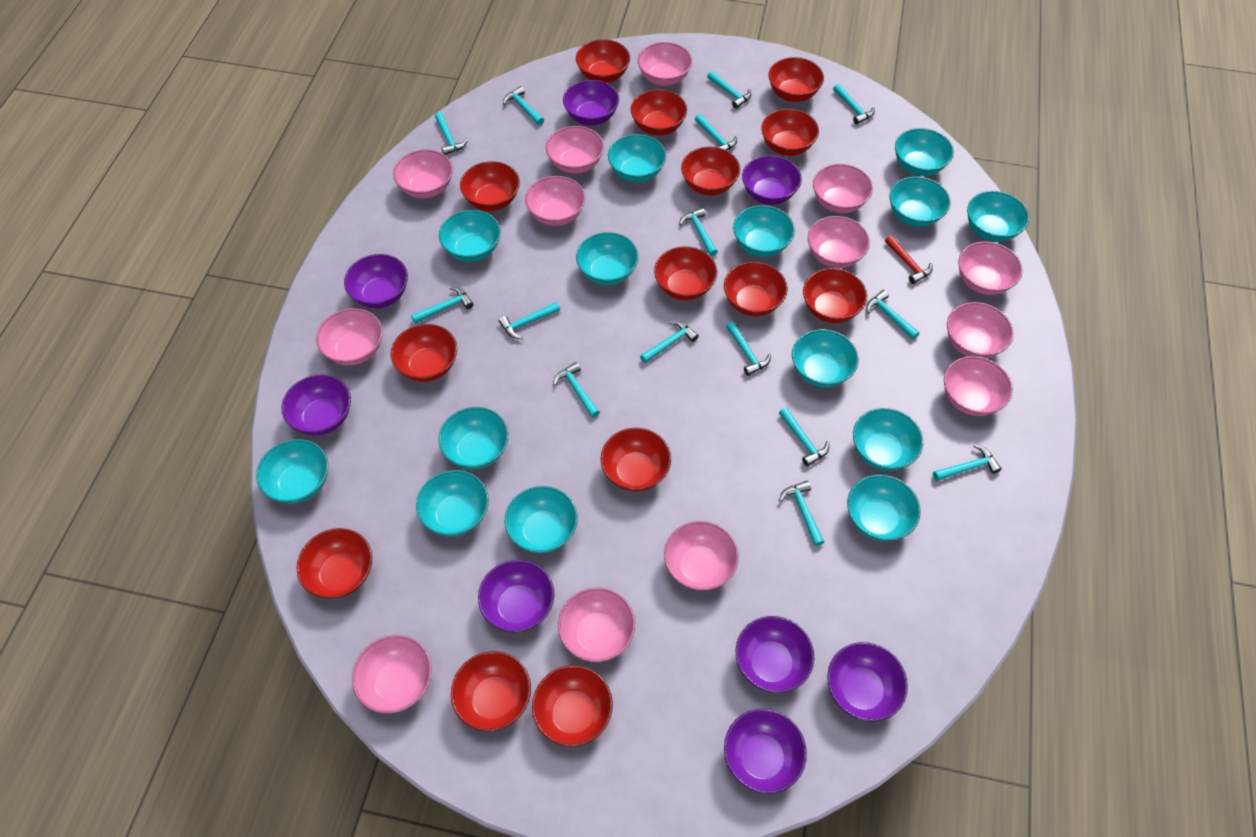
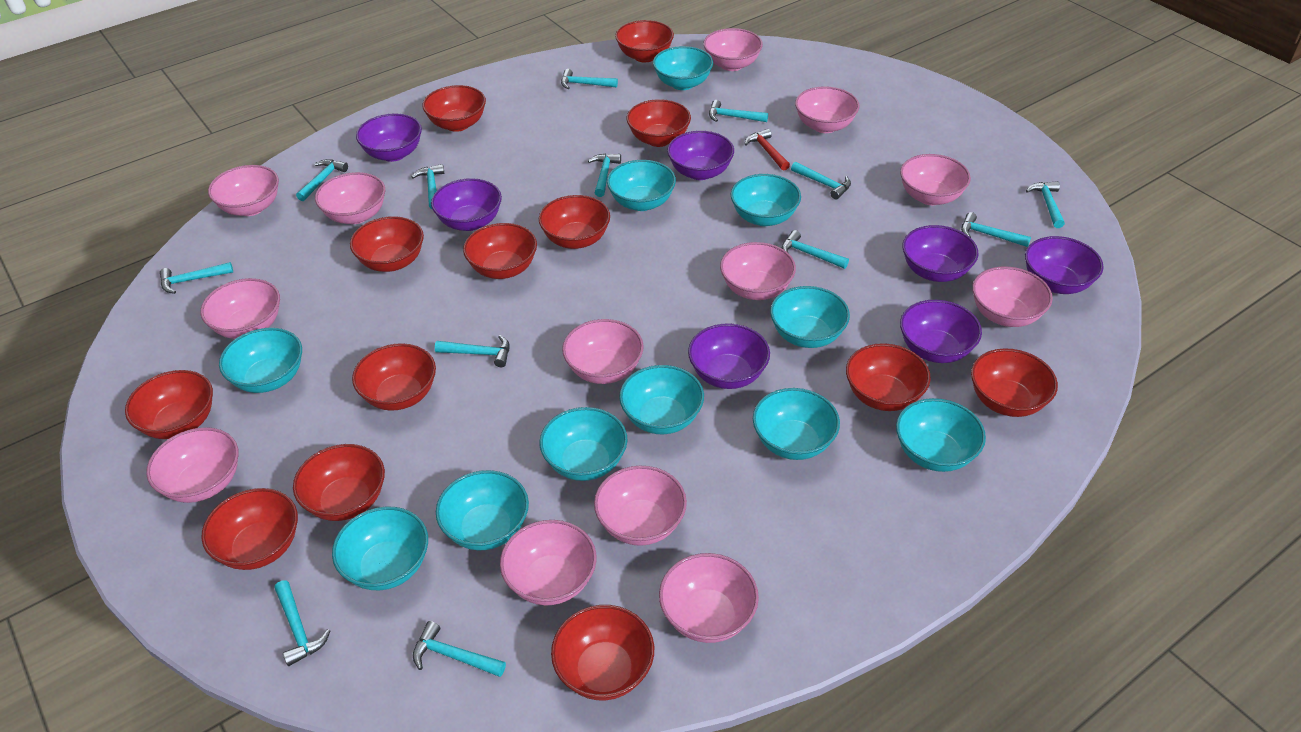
purple bowl: [282,375,351,435] [344,254,408,308] [478,560,554,632] [563,80,619,125] [724,709,807,794] [736,616,814,693] [742,155,802,205] [827,642,908,722] = 8 -> [356,113,422,162] [431,178,502,231] [667,131,734,180] [688,323,770,389] [900,300,982,363] [902,225,978,282] [1025,236,1104,294] = 7
red bowl: [297,528,372,599] [391,324,457,382] [451,651,531,731] [460,161,520,211] [532,665,613,747] [576,39,630,83] [600,428,671,492] [631,89,687,135] [654,246,717,300] [681,147,740,195] [724,262,788,316] [761,109,819,156] [768,57,824,102] [803,268,867,323] = 14 -> [125,370,213,439] [201,488,298,570] [293,444,385,521] [350,216,424,272] [352,343,436,411] [423,85,486,132] [463,223,537,279] [539,195,610,249] [551,605,654,700] [615,20,674,62] [627,99,691,147] [846,343,931,411] [971,348,1058,417] = 13
turquoise bowl: [256,439,329,504] [416,470,489,537] [439,210,501,262] [439,407,509,470] [505,486,578,554] [576,232,639,285] [608,134,666,182] [733,205,795,257] [792,329,859,388] [847,474,921,541] [853,408,923,471] [890,177,950,227] [895,128,954,176] [967,191,1029,242] = 14 -> [219,328,302,393] [332,507,428,590] [436,470,529,550] [540,407,628,481] [607,160,676,211] [619,365,704,434] [653,46,713,90] [731,174,801,226] [753,388,840,460] [770,286,850,348] [896,398,986,472] = 11
turquoise hammer: [411,287,473,324] [435,112,468,155] [499,302,560,339] [503,86,544,125] [553,362,600,418] [640,321,699,363] [679,208,718,256] [695,114,737,151] [707,71,751,109] [726,321,771,376] [779,407,829,466] [779,480,824,546] [833,84,875,125] [866,290,920,339] [933,444,1002,481] = 15 -> [160,262,233,294] [275,580,330,666] [296,159,348,201] [411,164,444,209] [413,621,506,677] [435,335,510,367] [561,69,618,89] [588,154,621,197] [709,100,768,122] [782,230,849,269] [791,162,851,199] [961,212,1031,247] [1026,181,1065,228] = 13

